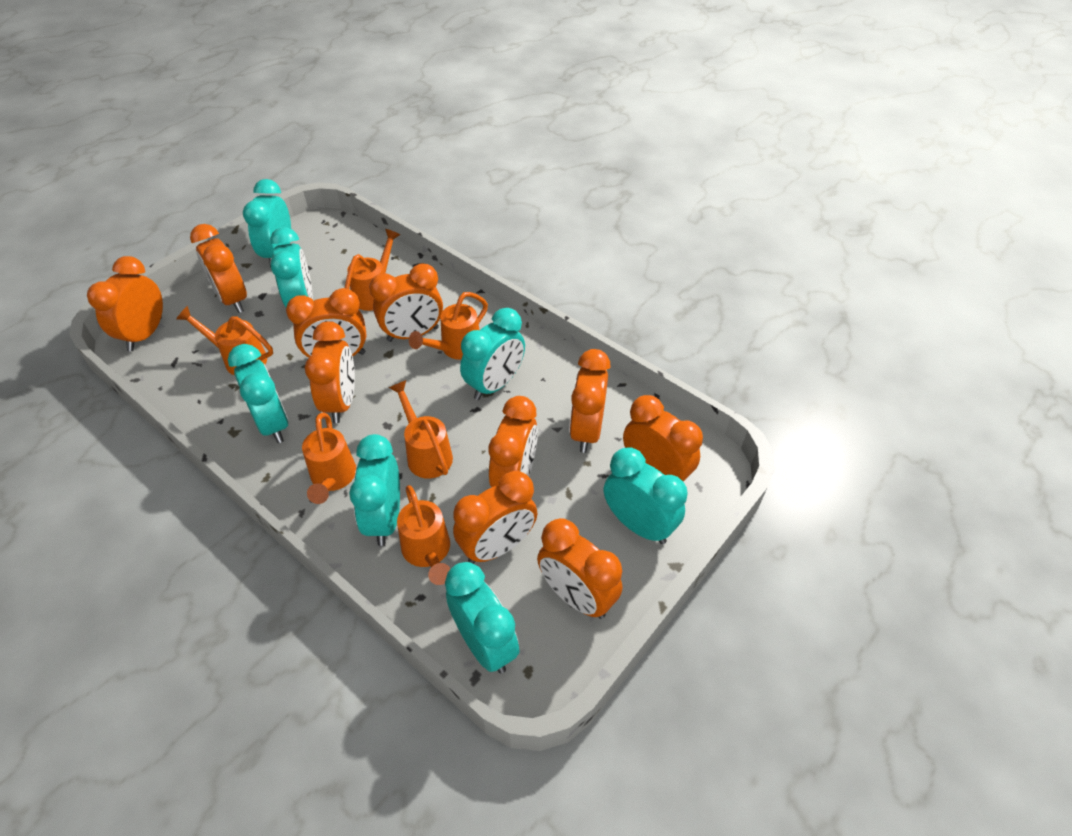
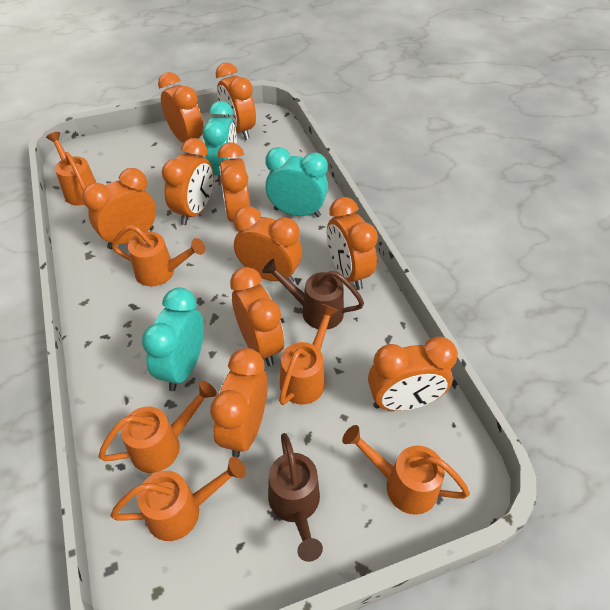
brown watering can: none = 0 -> [262,259,364,329] [268,433,323,562] = 2
turquoise clock: [228,344,288,443] [243,179,291,268] [270,227,313,307] [349,434,400,546] [445,562,520,673] [460,308,525,400] [604,447,688,544] = 7 -> [142,287,204,391] [202,101,237,185] [265,147,328,217] = 3

